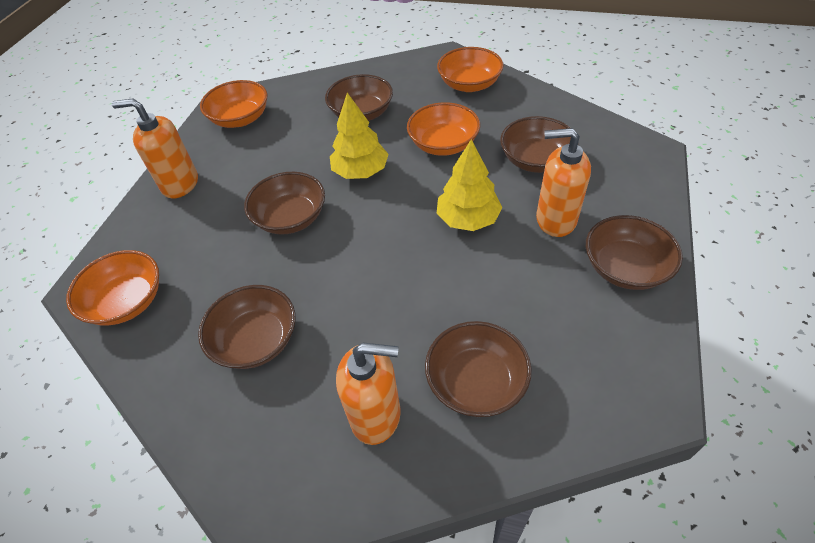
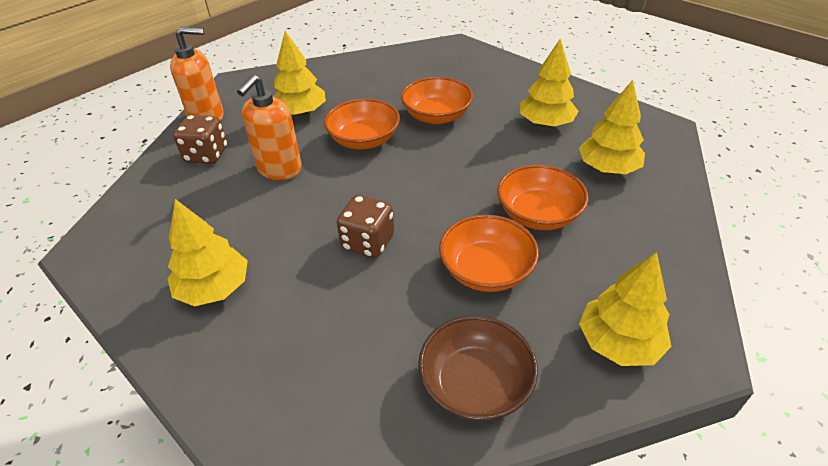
brown bowl: [198,285,295,369] [244,172,325,235] [325,74,393,121] [425,321,532,417] [500,116,579,173] [586,215,683,290] = 6 -> [418,315,538,421] = 1
brown dice: none = 0 -> [173,115,227,164] [337,195,394,258] = 2
orange soap dispenser: [111,98,198,199] [336,343,401,445] [536,128,591,237] = 3 -> [170,27,224,121] [237,75,302,180] = 2
yellow tree: [330,93,389,179] [437,139,502,231] = 2 -> [167,199,248,306] [274,31,326,116] [520,39,579,127] [579,80,645,174] [579,252,671,366] = 5

